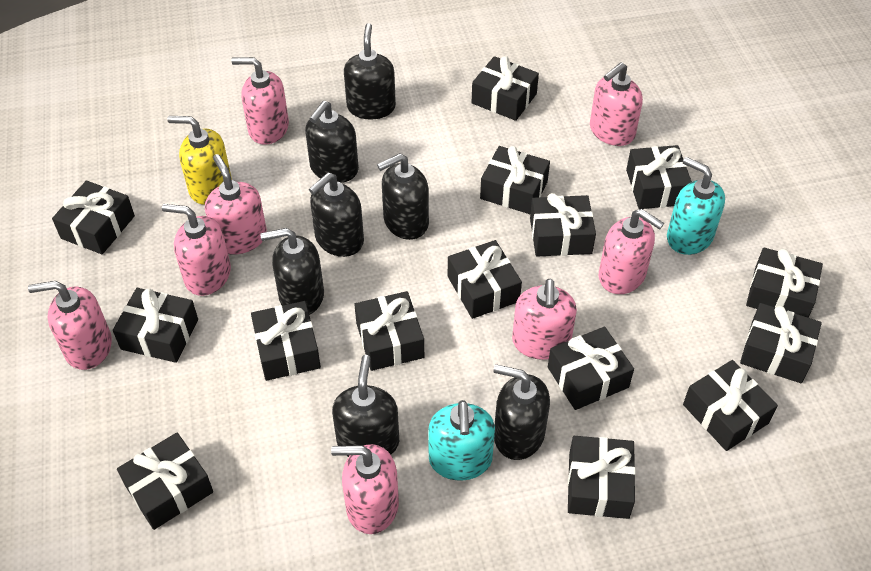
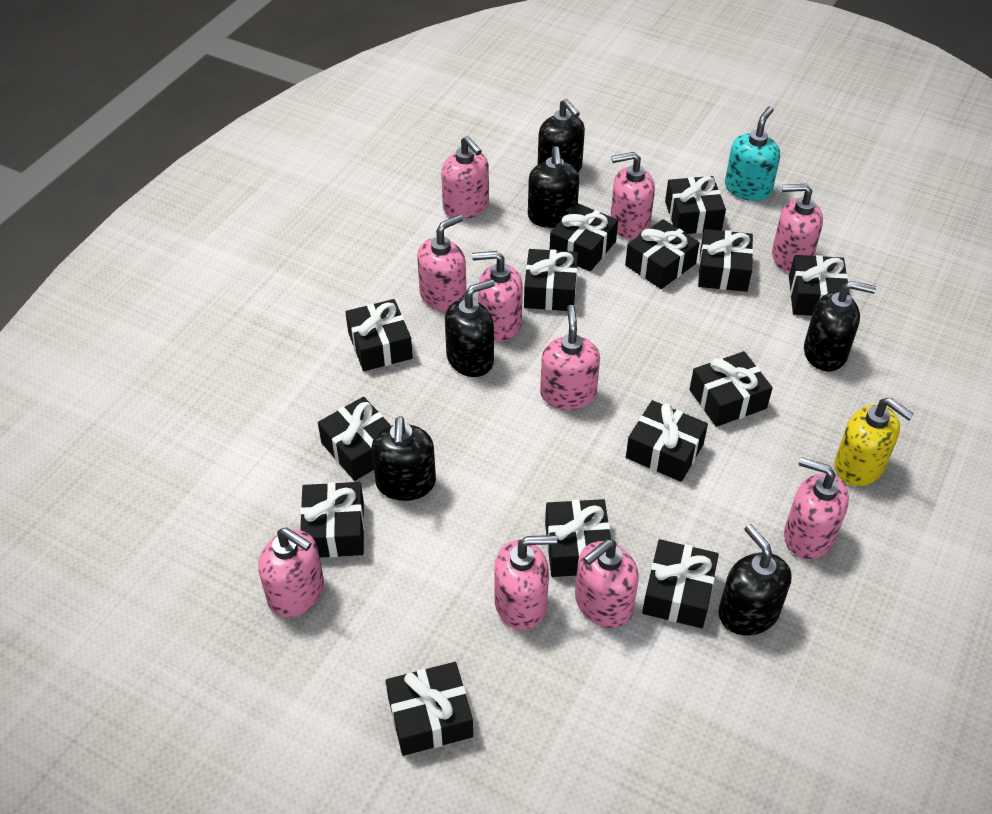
black gift: [52,180,135,254] [113,288,198,363] [117,433,213,530] [251,301,321,381] [354,291,424,371] [448,240,522,319] [472,56,539,121] [480,146,550,214] [530,193,596,257] [548,327,634,410] [568,436,636,519] [626,145,692,209] [683,360,778,451] [740,303,822,383] [746,247,823,317] = 15 -> [300,482,364,558] [318,397,391,481] [345,299,413,371] [386,662,473,756] [524,249,578,311] [545,499,611,577] [550,203,618,271] [625,219,700,289] [626,400,708,482] [642,539,719,628] [665,176,726,234] [690,351,773,427] [698,229,753,292] [789,255,850,316] = 14
black soap dispenser: [260,228,324,315] [305,101,359,183] [309,173,364,257] [332,355,399,457] [344,23,396,120] [377,153,429,240] [494,364,550,460] = 7 -> [371,416,436,501] [445,279,495,377] [528,146,579,228] [538,99,585,172] [718,524,791,635] [804,281,876,371] = 6
pink soap dispenser: [28,281,112,370] [162,204,231,296] [205,154,267,255] [231,57,289,145] [331,444,399,534] [512,279,577,360] [590,62,643,146] [599,209,664,294] = 8 -> [258,528,324,618] [417,215,467,312] [441,136,489,219] [472,251,523,342] [494,535,557,630] [540,305,600,410] [575,539,639,628] [610,152,655,239] [772,184,823,272] [784,457,849,559] = 10
turquoise soap dispenser: [428,400,495,481] [667,157,725,255] = 2 -> [725,106,780,201] = 1

